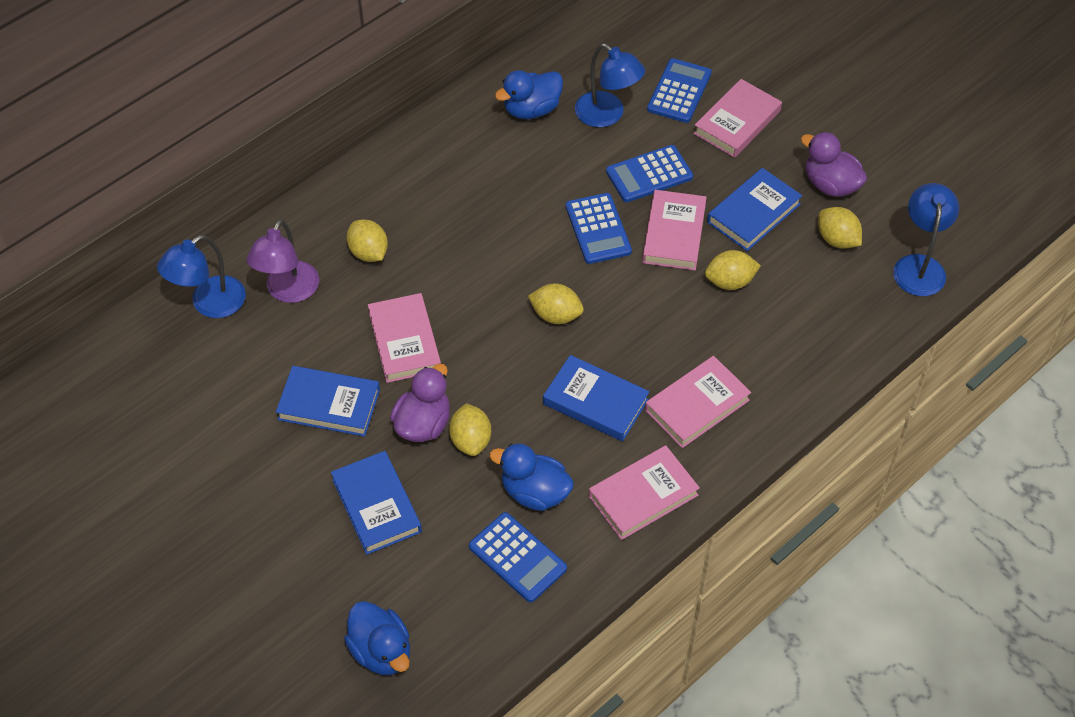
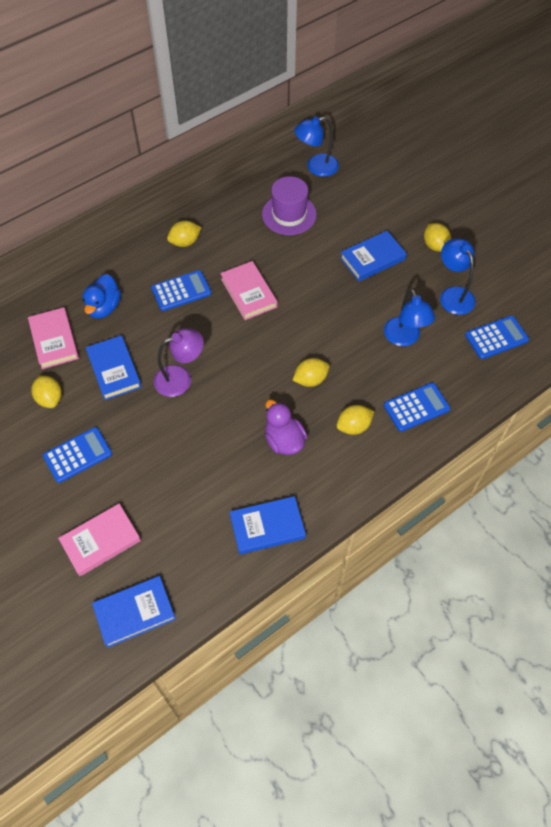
blue duck: [344,601,410,675] [489,443,574,511] [495,70,563,119] = 3 -> [83,274,121,319] = 1
pink book: [368,293,441,383] [589,445,700,540] [642,190,707,270] [645,356,751,448] [694,79,782,158] = 5 -> [28,307,79,369] [58,503,141,576] [220,261,278,320] = 3
purple duck: [390,364,450,442] [801,132,867,197] = 2 -> [265,400,307,455] = 1
purple hat: none = 0 -> [262,176,317,235] = 1

